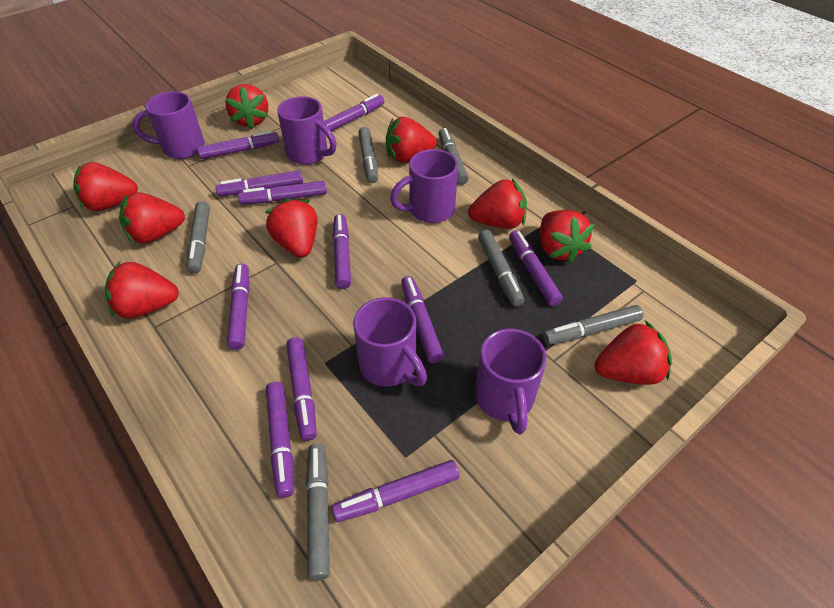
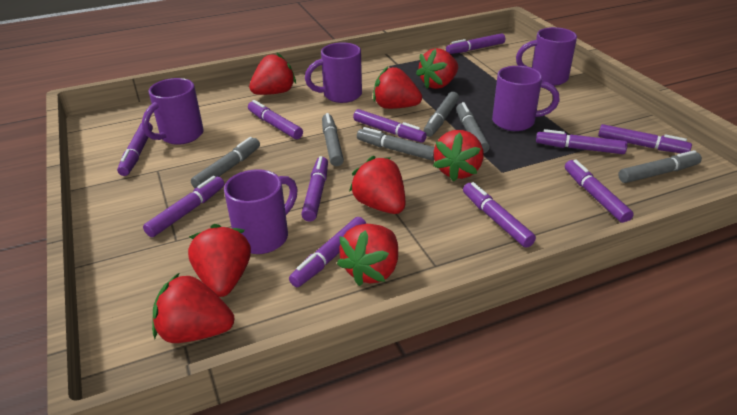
red strawberry: [73,162,138,211] [105,262,179,319] [119,192,185,244] [225,84,268,129] [265,198,317,258] [386,117,437,163] [468,179,527,229] [540,210,594,264] [594,320,672,385] = 9 -> [152,273,235,343] [188,224,251,297] [249,53,296,95] [337,224,398,286] [349,156,405,214] [373,67,422,109] [416,48,458,89] [433,130,484,182] = 8

